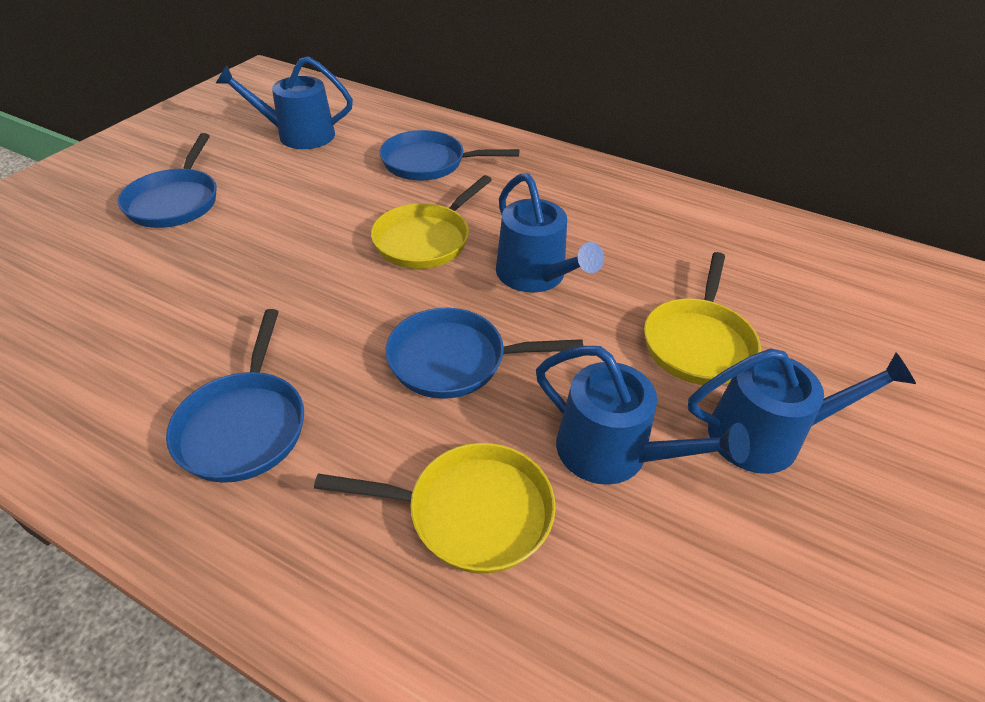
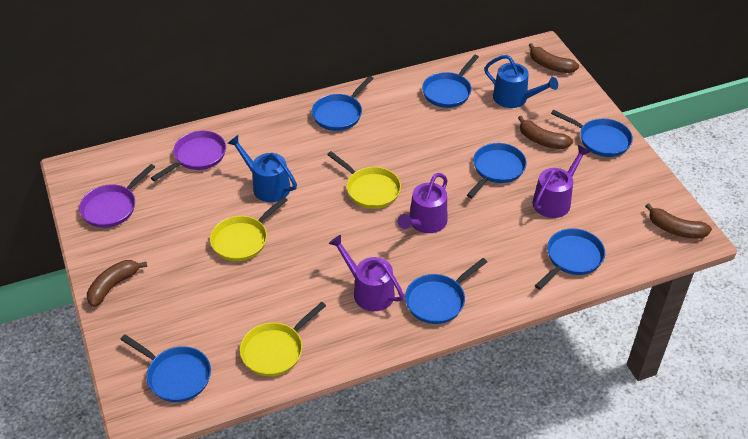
blue pan: [118,133,217,228] [166,309,304,483] [379,130,519,180] [385,308,583,399] = 4 -> [120,334,211,402] [312,76,374,131] [405,258,487,324] [422,55,479,108] [467,143,527,198] [535,228,605,289] [551,110,633,157] = 7
blue watering can: [216,56,353,149] [496,173,604,293] [536,346,750,485] [688,348,916,474] = 4 -> [227,135,297,202] [484,55,558,108] = 2
brown banana: none = 0 -> [87,260,147,307] [518,116,573,149] [529,43,579,73] [645,203,712,239] = 4
purple pan: none = 0 -> [79,164,155,228] [151,131,226,181] = 2
purple watering can: none = 0 -> [328,235,404,311] [398,173,448,233] [532,145,590,218] = 3

